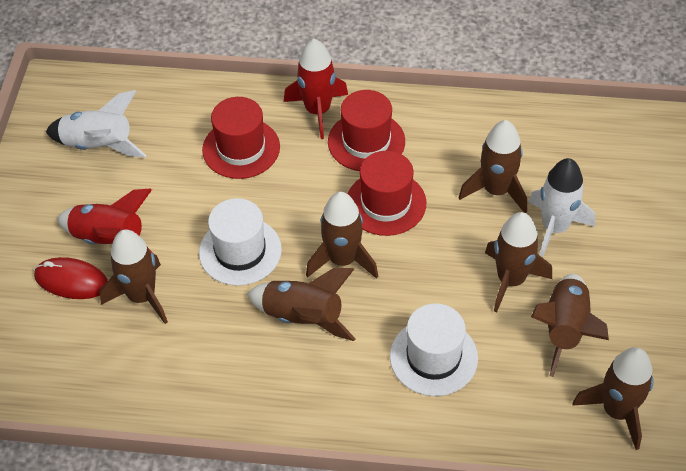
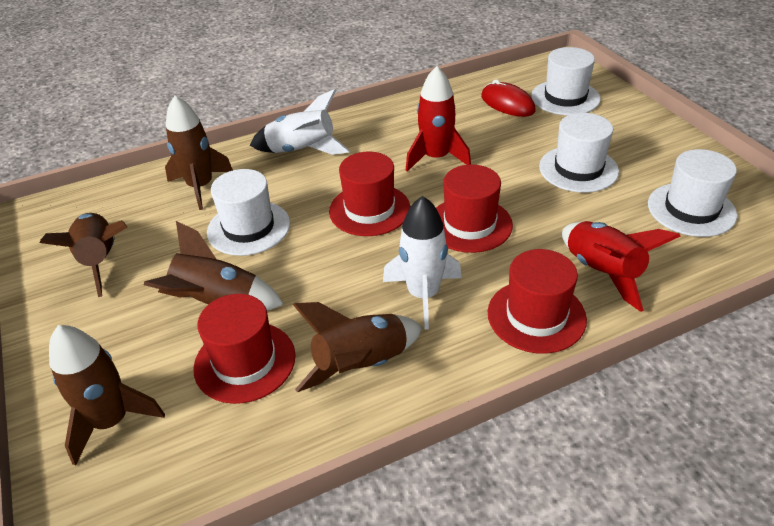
brown rocket: [100,229,168,324] [247,268,356,341] [306,192,378,279] [458,120,527,213] [485,212,552,312] [531,274,609,377] [572,347,653,450] = 7 -> [40,213,128,297] [49,325,165,466] [144,221,284,310] [165,96,233,210] [293,302,422,392] = 5
red hat: [202,97,280,179] [328,90,405,171] [348,151,426,236] = 3 -> [194,294,295,404] [329,152,410,236] [436,165,513,253] [488,249,587,354] = 4
white hat: [199,198,282,286] [390,303,478,396] = 2 -> [207,169,290,256] [531,47,601,115] [539,113,619,193] [648,149,737,237] = 4

